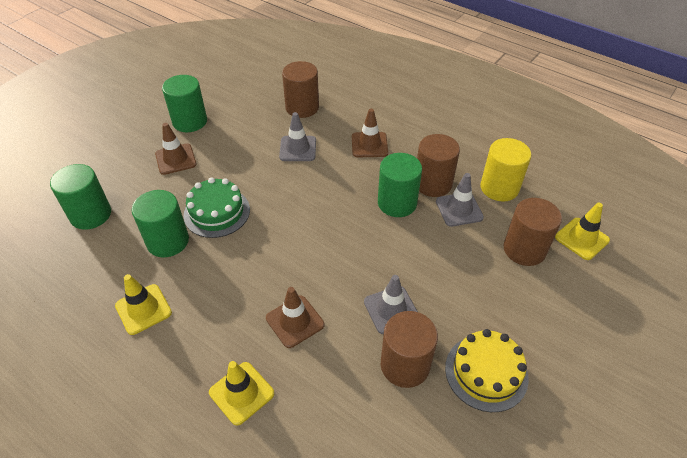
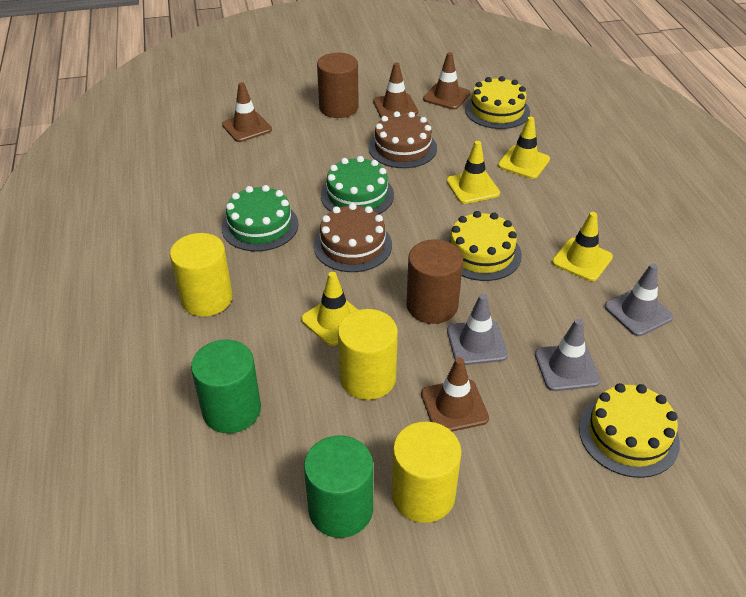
brown cake: none = 0 -> [314,203,392,272] [369,111,437,168] = 2
brown cylinder: [282,61,319,118] [381,311,438,388] [417,134,460,197] [503,198,562,266] = 4 -> [317,53,359,118] [406,239,463,324] = 2
brown traffic cone: [155,123,196,175] [266,287,324,348] [352,109,388,157] = 3 -> [222,82,272,142] [373,63,418,117] [421,357,489,431] [423,52,470,110] = 4
green cake: [184,177,250,238] = 1 -> [221,185,299,252] [321,156,394,214] = 2
green cylinder: [50,164,111,230] [132,190,189,257] [162,75,207,132] [378,153,422,217] = 4 -> [191,340,261,433] [304,435,373,538] = 2
yellow cake: [445,329,529,412] = 1 -> [445,211,522,281] [465,76,530,129] [579,383,680,478] = 3
yellow cylinder: [480,138,531,202] = 1 -> [170,233,233,317] [338,309,398,400] [392,422,461,523] = 3
yellow traffic cone: [115,274,172,335] [209,361,274,425] [555,203,610,260] = 3 -> [301,272,358,346] [446,141,500,204] [498,117,550,179] [552,212,613,281] = 4

